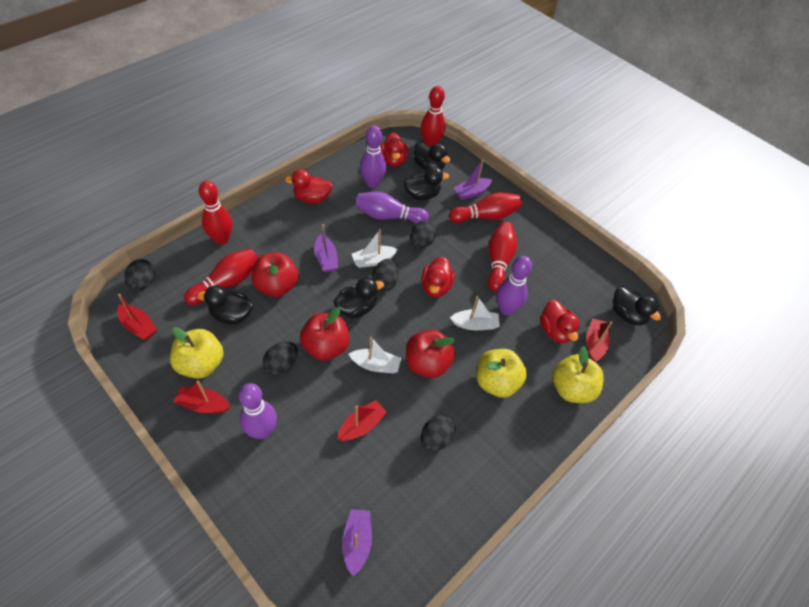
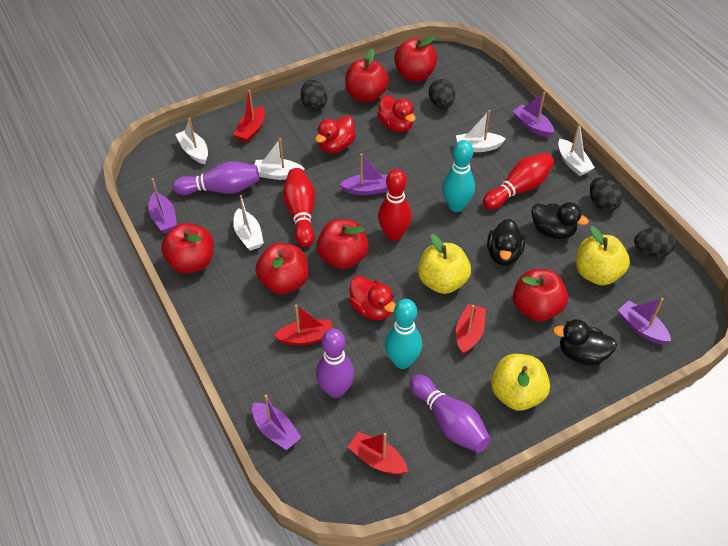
black duck: [197,285,253,325] [334,277,384,318] [404,166,449,200] [414,142,450,170] [613,286,661,325] = 5 -> [487,219,525,265] [531,202,589,239] [553,319,617,366] = 3
black egg: [125,259,155,292] [263,341,298,376] [372,259,399,291] [410,221,437,249] [420,415,455,452] = 5 -> [301,80,327,111] [429,79,455,108] [590,177,623,212] [634,227,676,257] = 4
purple boat: [314,224,338,273] [342,509,372,576] [454,160,492,200] = 3 -> [148,178,177,233] [252,394,301,450] [340,153,388,195] [513,92,554,137] [618,298,671,344] = 5
purple bowling pin: [238,383,277,439] [355,192,429,223] [360,125,386,188] [496,256,532,315] = 4 -> [173,162,259,195] [316,328,354,398] [410,374,491,452] = 3
red apple: [251,252,298,297] [300,308,349,361] [406,330,455,378] = 3 -> [161,223,214,273] [256,243,308,294] [317,219,369,269] [345,49,389,102] [394,36,438,81] [513,269,568,321] = 6
red bowling pin: [184,248,259,305] [198,181,232,245] [421,86,445,146] [449,192,522,223] [488,222,517,291] = 5 -> [283,168,315,247] [378,169,412,241] [483,152,554,210] = 3
red duck: [285,169,333,203] [380,133,408,167] [421,257,455,297] [540,300,580,343] = 4 -> [315,116,356,153] [349,276,396,320] [377,95,416,132] = 3
turquoise bowling pin: none = 0 -> [385,299,422,369] [442,140,475,212] = 2
white boat: [348,337,401,373] [352,229,398,268] [450,296,500,330] = 3 -> [175,118,208,164] [233,195,264,251] [255,138,304,180] [456,110,506,152] [558,123,595,176] = 5

